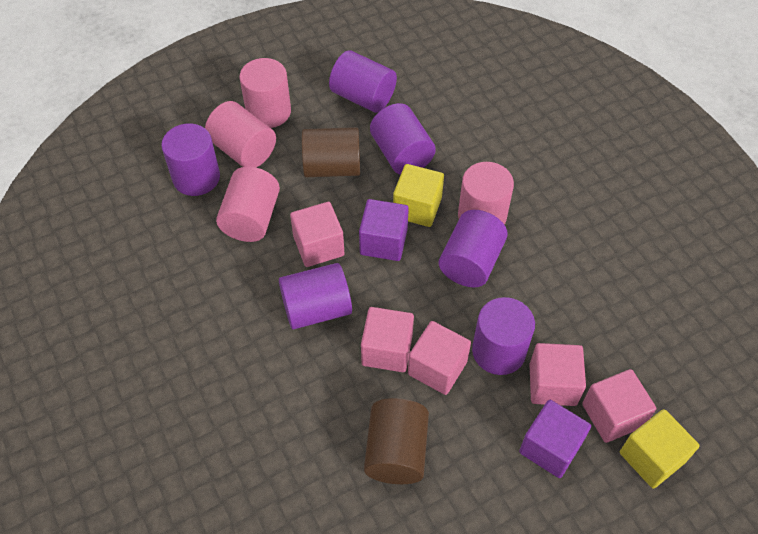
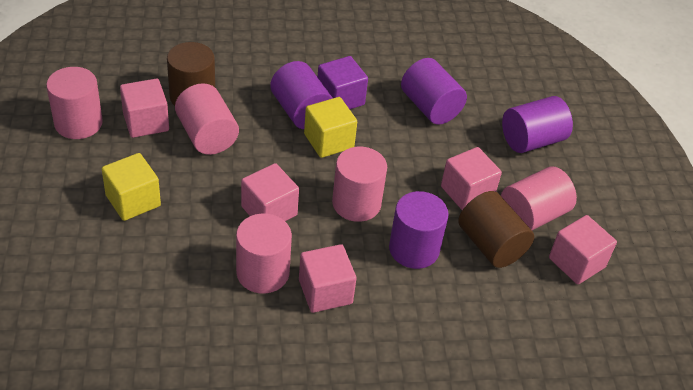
pink cylinder: [205,101,276,167] [216,167,280,242] [239,58,291,128] [458,162,514,225] = 4 -> [46,67,103,139] [175,83,239,155] [236,213,292,294] [332,147,387,222] [501,166,577,230] = 5
purple cube: [359,199,409,261] [519,400,591,478] = 2 -> [318,56,368,109] = 1
purple cylinder: [161,123,220,196] [279,263,352,329] [329,50,397,113] [370,103,436,175] [439,210,508,287] [472,297,535,375] = 6 -> [270,61,333,129] [389,191,449,269] [401,58,467,125] [502,96,573,153] = 4

